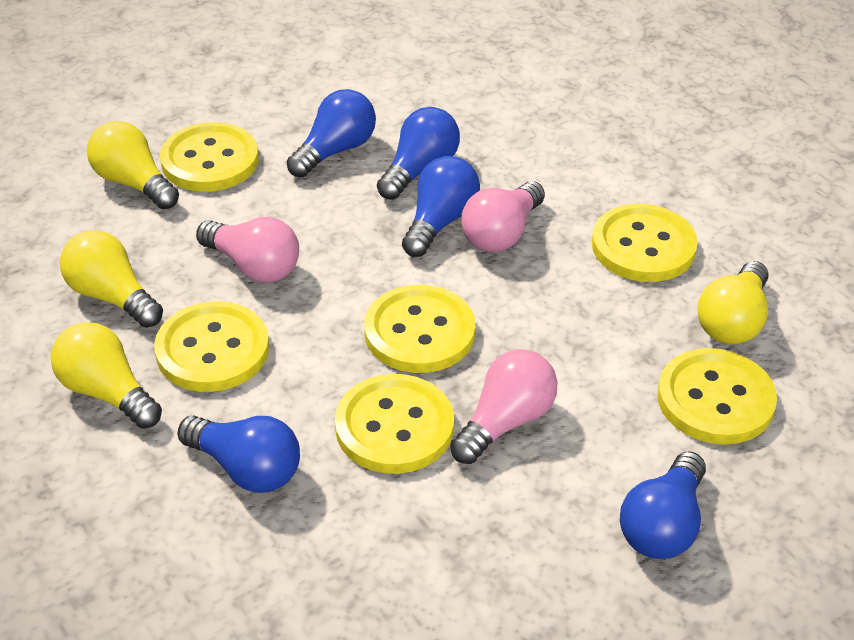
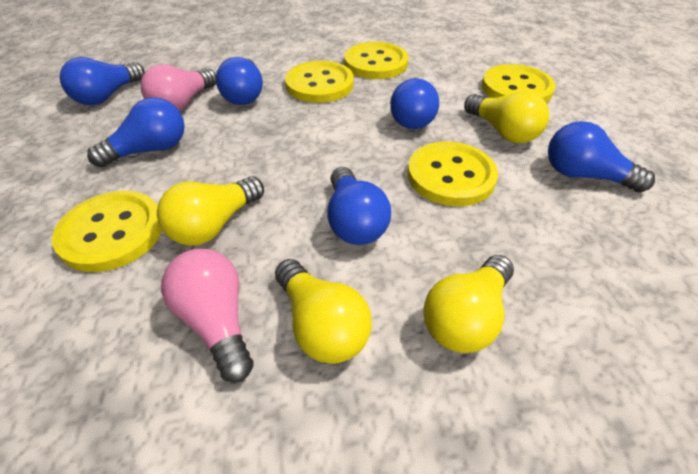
blue light bulb: [178,415,300,493] [287,89,376,178] [377,107,460,200] [402,156,480,257] [620,451,706,559] = 5 -> [60,57,145,105] [87,97,185,167] [216,57,263,105] [327,167,391,245] [390,78,439,129] [548,121,655,193] = 6
pink light bulb: [196,217,299,283] [450,349,557,464] [461,181,545,252] = 3 -> [141,64,216,111] [161,249,254,383] = 2
yellow button: [154,301,269,392] [160,122,259,192] [335,374,454,474] [364,285,475,373] [592,204,698,282] [657,348,777,445] = 6 -> [52,191,162,272] [285,61,354,103] [344,42,409,79] [407,142,498,206] [482,64,556,103] = 5

